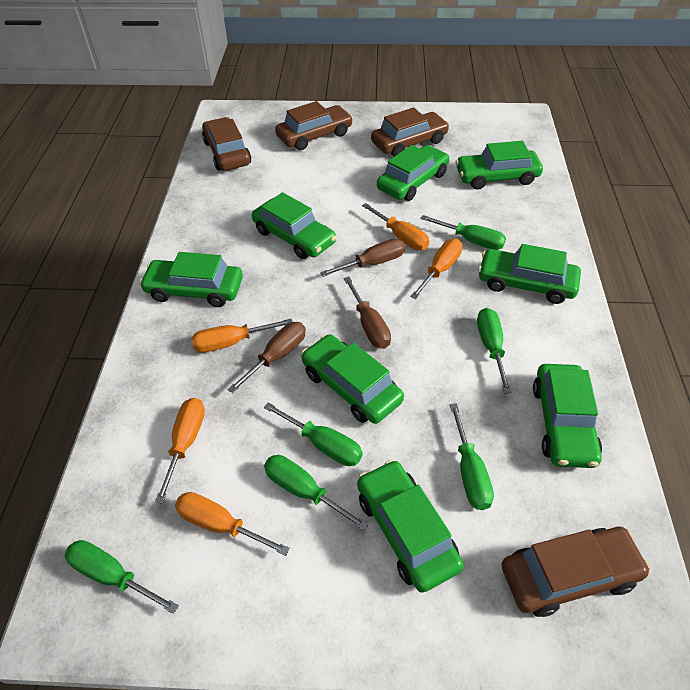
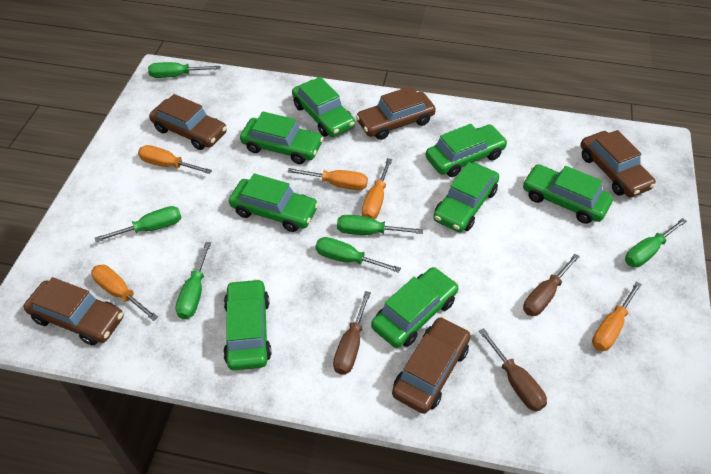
brown car: [202,117,251,171] [275,101,353,150] [371,107,449,157] [501,527,650,617] = 4 -> [24,277,123,345] [149,94,227,150] [356,86,436,140] [392,317,470,414] [581,130,656,197] = 5

